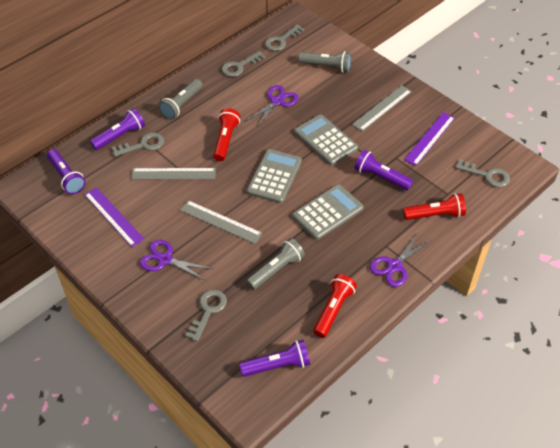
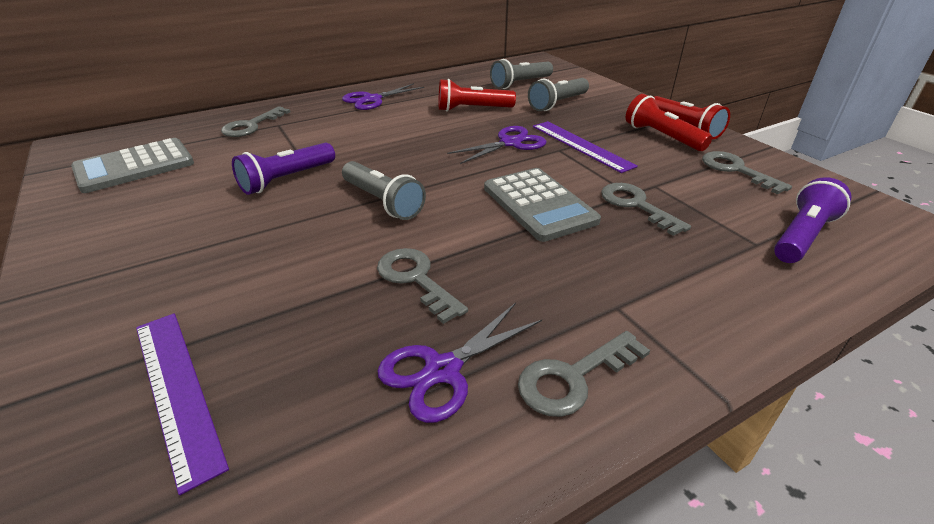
grey calculator: [247,149,302,203] [292,184,364,240] [294,114,358,165] = 3 -> [71,138,194,193] [484,168,601,242] = 2
grey ruler: [131,168,216,179] [180,200,263,244] [352,85,412,131] = 3 -> none = 0
purple flashlight: [47,149,86,194] [90,108,145,150] [239,340,310,377] [355,150,413,190] = 4 -> [232,143,335,195] [774,177,851,263] = 2

